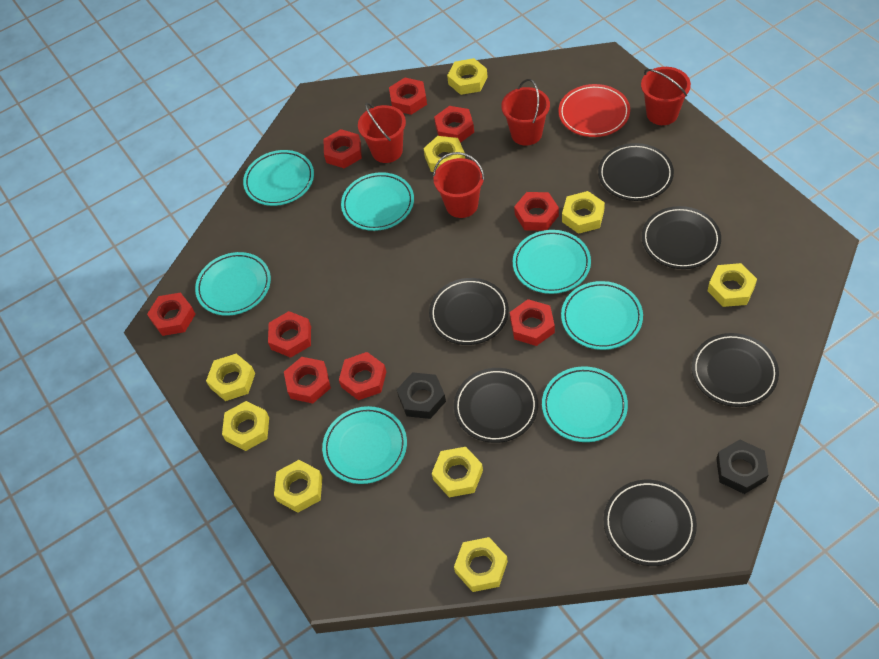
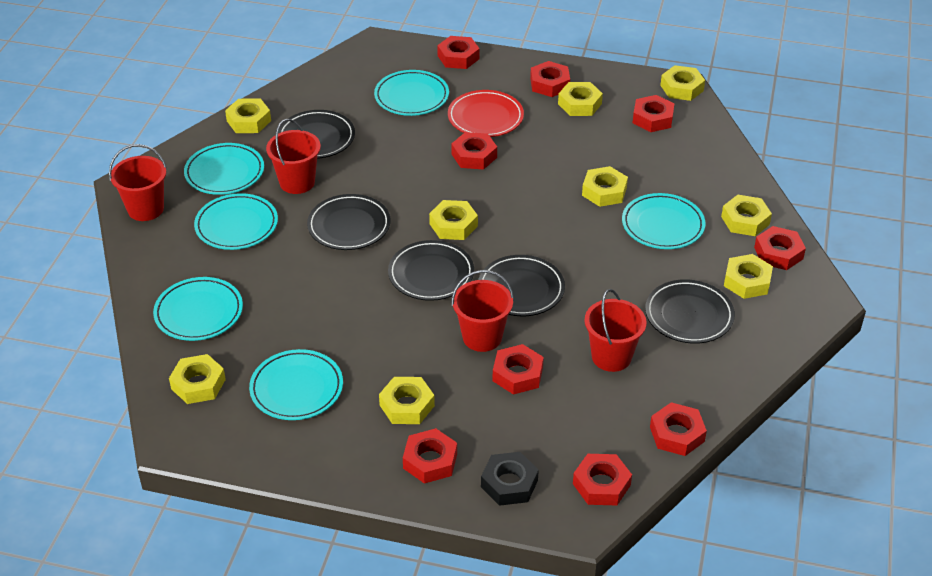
black nut: [397,372,446,419] [716,440,769,494] = 2 -> [481,452,539,506] = 1
black plate: [429,278,509,345] [454,368,538,443] [598,143,674,201] [604,480,697,566] [642,206,721,269] [692,333,779,407] = 6 -> [278,110,355,159] [307,194,390,250] [388,240,474,301] [478,255,565,316] [645,279,735,344] = 5
turquoise plate: [195,252,271,316] [243,150,314,206] [322,406,407,484] [341,172,414,231] [513,230,591,294] [542,366,628,442] [561,281,643,350] = 7 -> [153,277,243,341] [184,143,264,195] [194,193,278,250] [249,349,343,420] [374,70,449,116] [622,193,705,249] = 6

